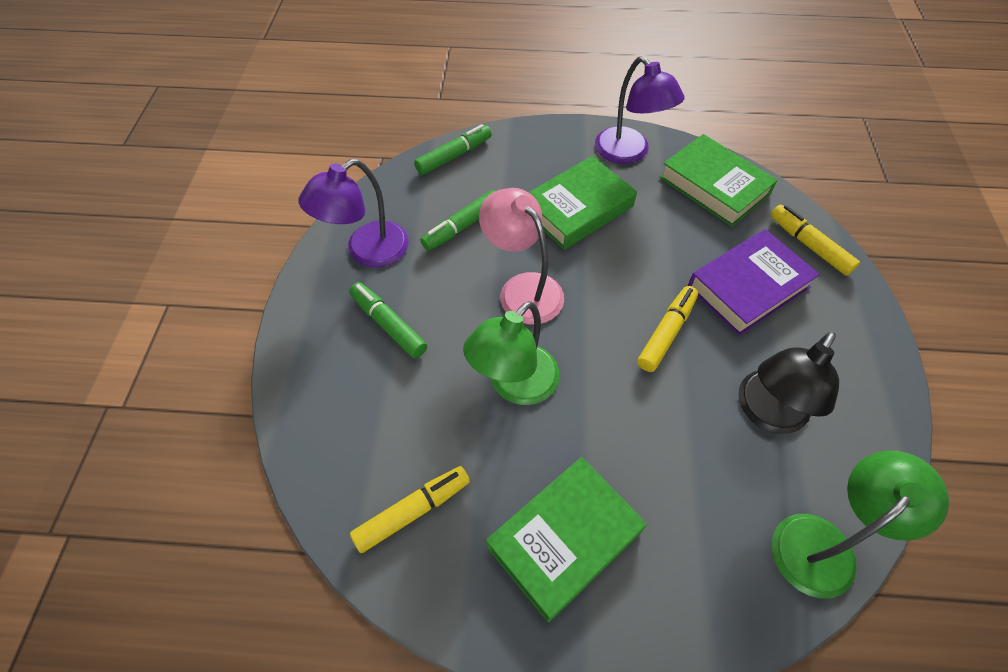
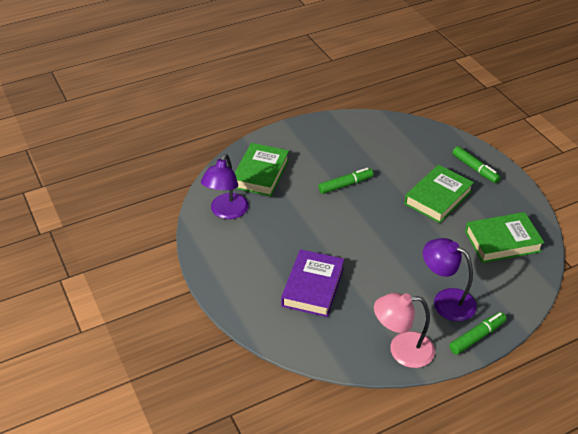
black lamp: [738,331,839,434] = 1 -> none = 0
green lamp: [463,301,560,405] [772,451,949,599] = 2 -> none = 0
yellow marker: [350,466,470,553] [637,286,698,372] [771,205,860,276] = 3 -> none = 0

